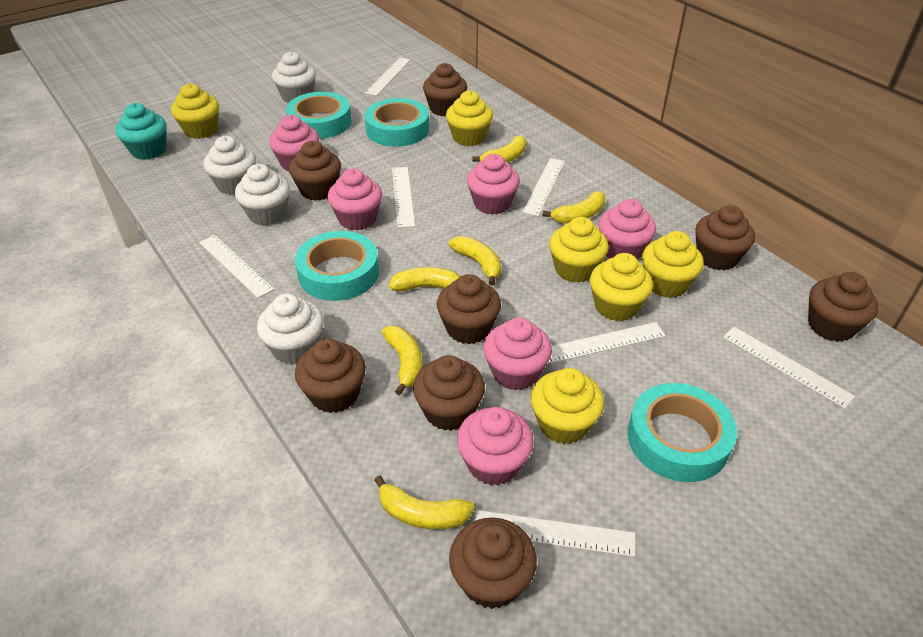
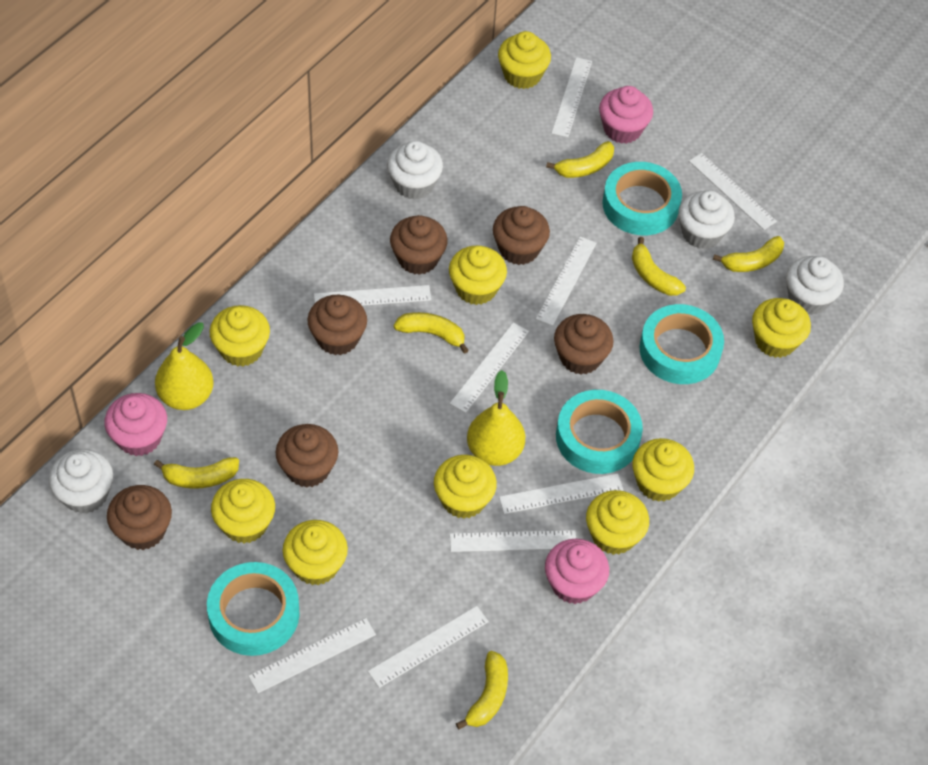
brown cupcake: [289,141,341,201] [295,339,366,413] [413,355,485,431] [423,63,467,117] [437,274,501,344] [449,517,537,609] [695,205,755,270] [808,272,878,342] = 8 -> [107,485,172,550] [276,424,338,488] [307,295,367,355] [390,215,448,275] [493,206,550,265] [554,314,613,374] = 6
pink cupcake: [269,115,319,171] [328,168,382,230] [457,407,534,486] [467,154,520,215] [483,317,552,391] [598,199,656,260] = 6 -> [104,393,167,456] [545,538,609,604] [599,86,653,144] = 3
turquoise cupcake: [116,103,167,160] = 1 -> none = 0
white ruler: [199,235,274,298] [365,57,411,96] [392,167,415,228] [475,510,635,557] [522,158,565,216] [547,322,666,364] [723,327,855,409] = 7 -> [248,618,376,693] [314,285,431,306] [368,606,489,688] [450,322,529,413] [450,530,576,552] [499,473,623,514] [536,236,596,326] [552,57,592,137] [689,153,777,230] = 9
yellow cupcake: [171,84,219,139] [446,91,493,146] [531,368,604,444] [549,217,609,283] [590,253,653,321] [642,231,704,298] = 6 -> [210,305,270,367] [211,479,275,543] [283,520,348,585] [434,455,497,519] [449,246,507,305] [498,31,551,89] [586,490,649,555] [632,438,694,502] [752,298,811,358] = 9
yellow pear: none = 0 -> [155,322,214,410] [467,370,525,466] = 2

